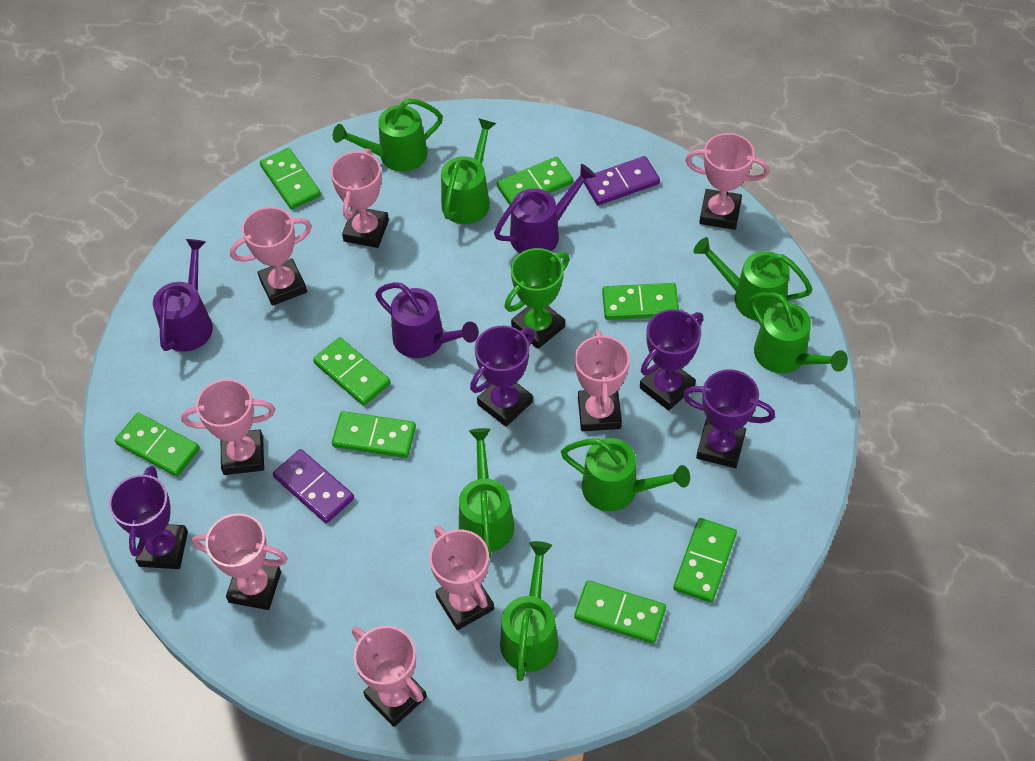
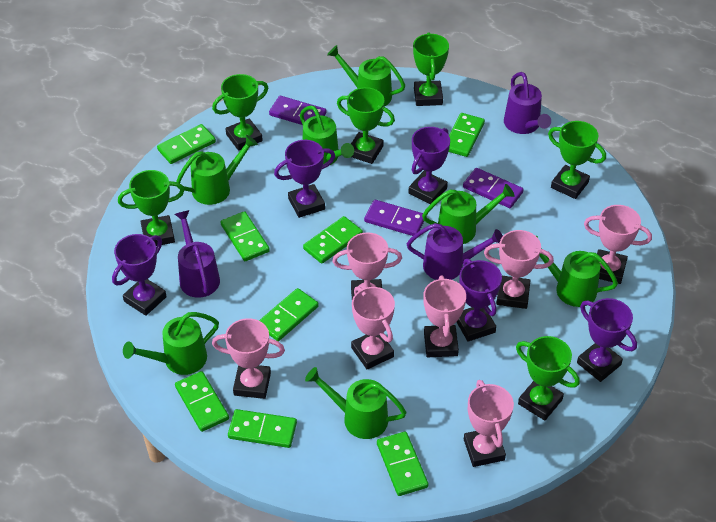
green trophy: [505,248,570,349] = 1 -> [118,170,185,246] [212,74,268,151] [337,87,395,164] [413,32,449,106] [516,336,580,421] [548,121,606,199] = 6
pink trophy: [181,379,275,475] [192,513,288,610] [230,207,312,306] [331,149,389,248] [352,626,427,727] [429,526,494,630] [575,329,630,431] [685,133,769,230] = 8 -> [212,318,285,399] [332,233,402,299] [351,286,395,369] [423,275,466,357] [464,380,514,467] [484,230,554,309] [584,205,652,284] = 7
purple domino: [273,449,354,523] [583,156,660,205] = 2 -> [269,96,326,125] [364,200,424,236] [463,168,524,208] = 3
purple trophy: [109,466,188,569] [470,326,535,427] [640,309,703,411] [683,369,775,468] = 4 -> [112,234,167,316] [274,140,335,218] [408,127,450,204] [457,259,502,342] [577,298,637,382] = 5

